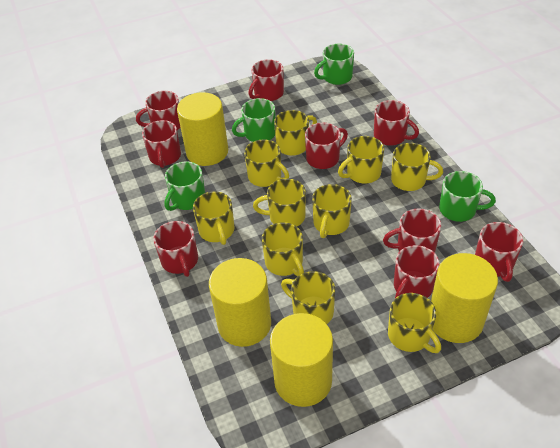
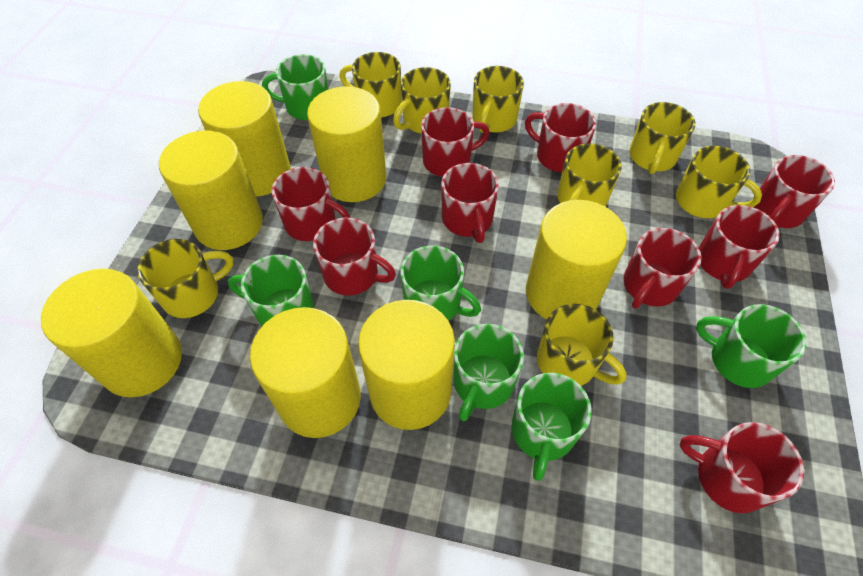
green mug: [164,162,205,211] [232,98,276,142] [314,44,354,85] [439,171,496,222] = 4 -> [228,255,314,327] [262,54,329,120] [400,245,481,321] [453,324,524,421] [512,373,592,481] [696,304,807,388] = 6
yellow cylinder: [177,92,228,166] [209,258,271,347] [270,313,333,407] [431,253,498,343] = 4 -> [41,269,182,397] [159,131,263,250] [198,81,291,197] [250,307,361,438] [307,86,386,202] [358,300,455,430] [526,200,627,319] = 7
yellow mug: [193,191,234,245] [244,139,289,187] [253,178,306,226] [262,222,304,276] [274,110,317,156] [281,271,335,324] [312,184,352,238] [338,136,384,183] [388,293,441,353] [391,143,443,191] = 10 -> [137,239,233,318] [339,52,401,117] [393,67,451,134] [472,66,524,133] [537,304,627,386] [557,143,622,207] [629,102,695,174] [676,146,762,218] = 8

